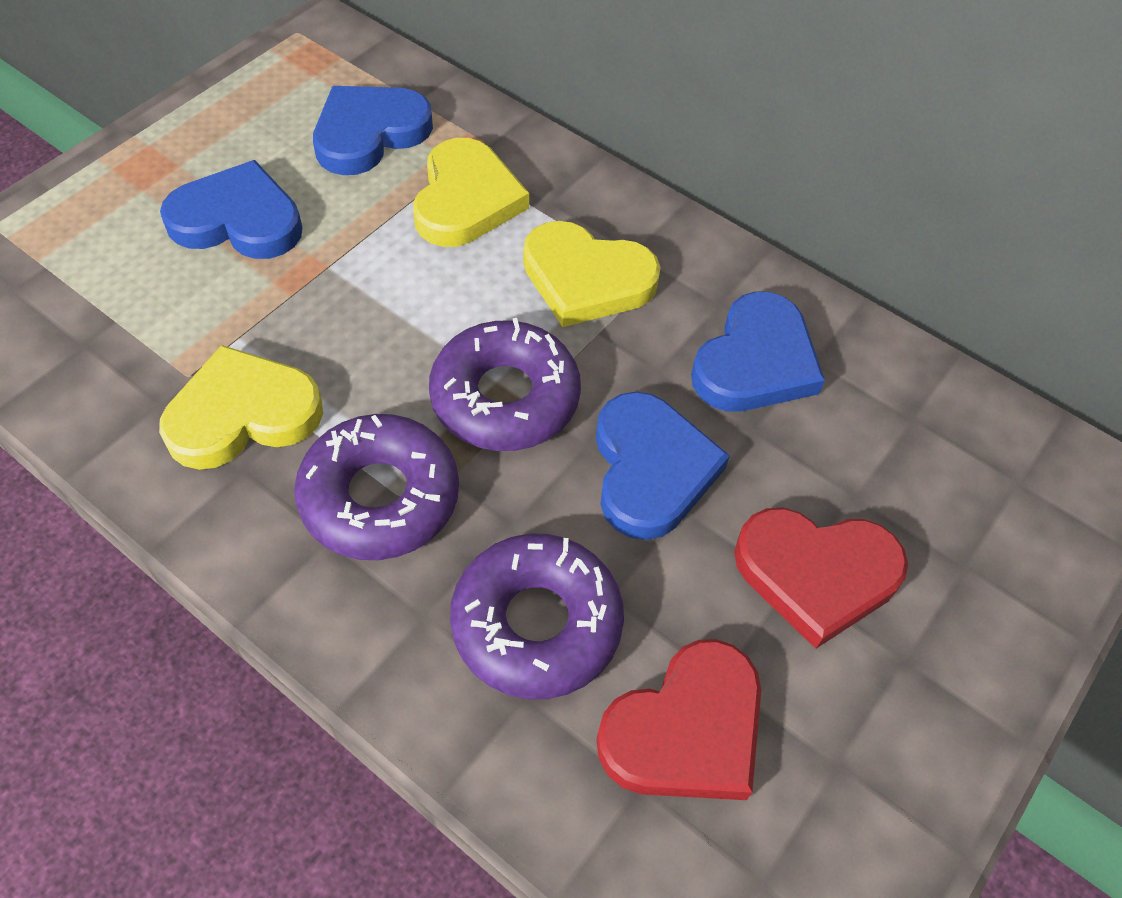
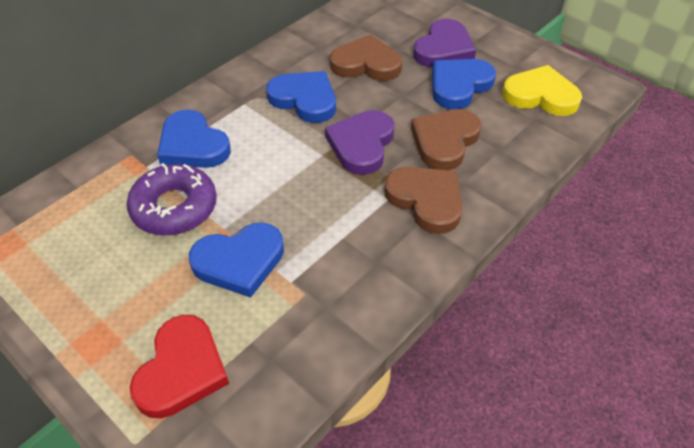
brown heart: none = 0 -> [330,34,402,81] [384,167,462,234] [411,109,482,170] = 3
purple donut: [294,414,459,560] [429,318,581,451] [450,534,624,699] = 3 -> [127,163,217,236] = 1
purple heart: none = 0 -> [325,110,394,175] [413,19,476,67] = 2
red heart: [596,639,761,800] [734,508,908,649] = 2 -> [130,315,229,418] = 1
yellow heart: [159,345,323,470] [413,138,529,247] [523,221,661,327] = 3 -> [502,65,582,116] = 1

